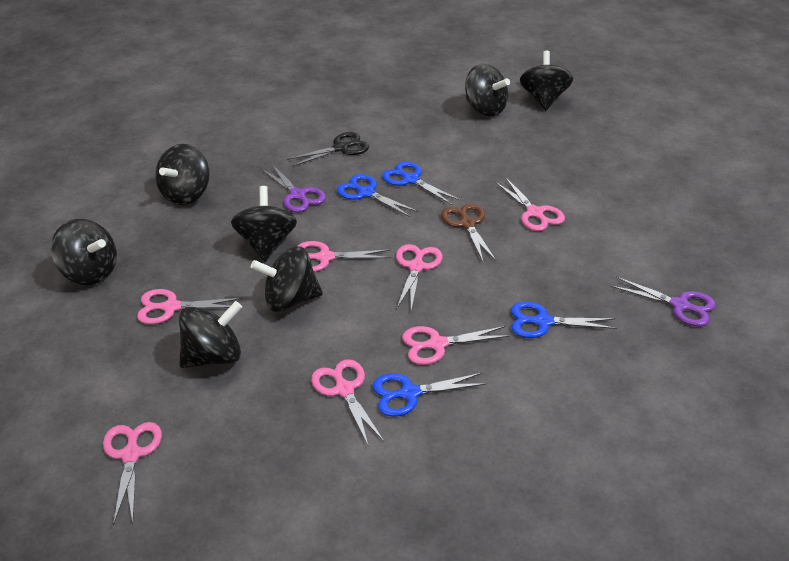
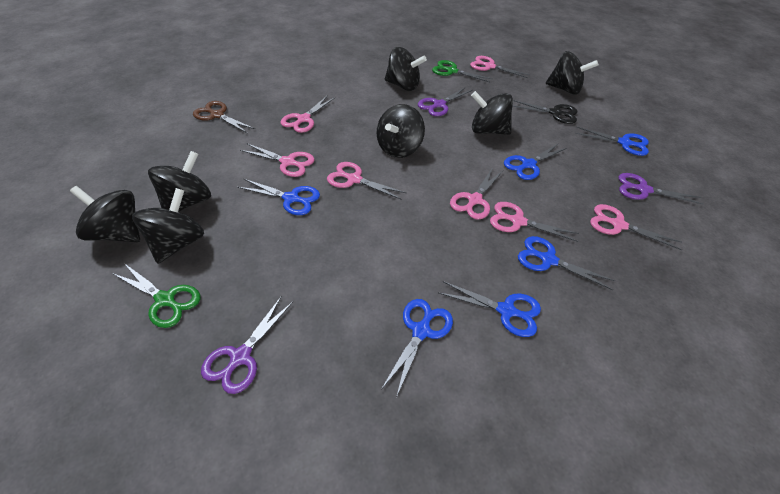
blue scissors: [337,174,418,217] [372,373,487,417] [382,161,460,205] [511,302,617,338] = 4 -> [238,179,320,215] [382,299,453,398] [439,281,541,337] [504,144,567,180] [518,236,615,290] [575,127,649,156] = 6
green scissors: none = 0 -> [112,263,200,328] [432,60,492,82] = 2
purple scissors: [261,163,326,212] [610,276,716,327] = 2 -> [201,296,293,394] [418,87,473,116] [618,173,704,205] = 3

